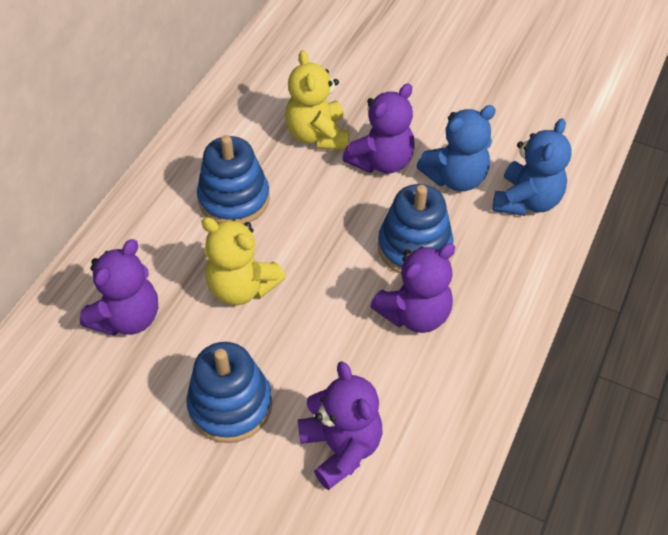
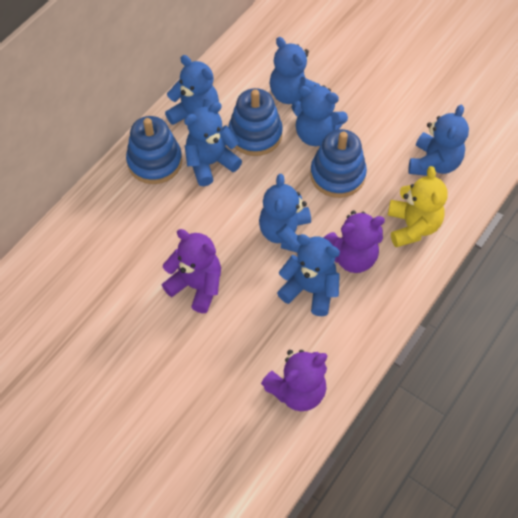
blue teddy bear: [416,105,496,191] [492,118,572,216] = 2 -> [165,55,219,125] [184,102,242,186] [259,174,311,253] [270,37,320,104] [277,234,340,316] [291,85,348,146] [408,105,469,176] = 7
purple teddy bear: [80,239,158,336] [298,361,382,490] [342,83,415,174] [370,243,455,333] = 4 -> [162,229,221,313] [261,350,327,411] [324,210,385,273] = 3
yellow teddy bear: [201,217,286,305] [285,50,349,150] = 2 -> [388,166,448,247] = 1

